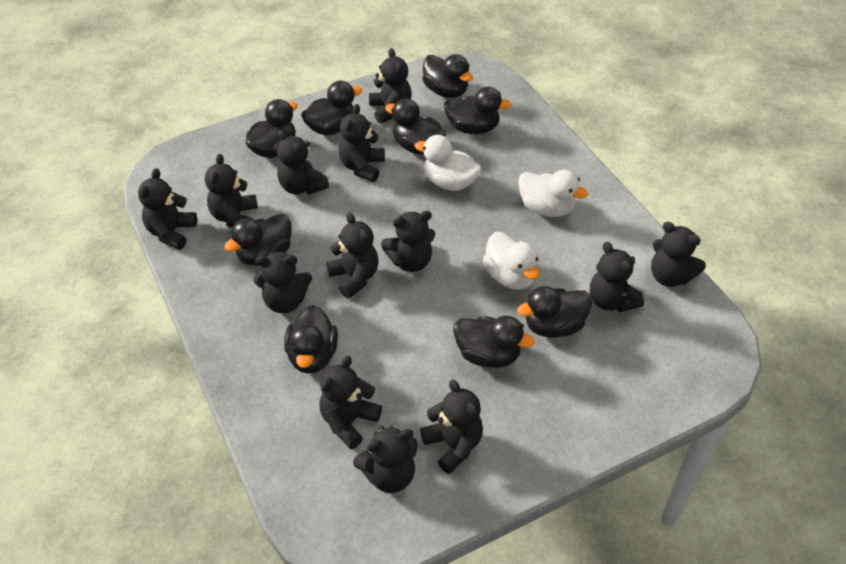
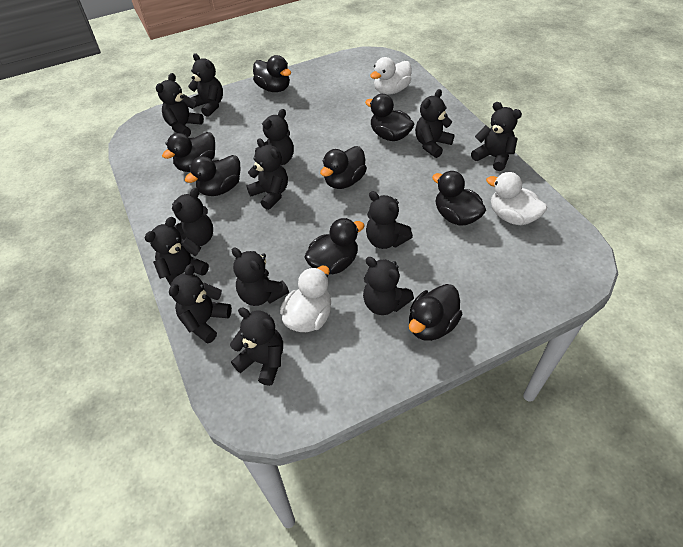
black duck: [224,214,292,266] [245,99,298,158] [284,305,338,374] [301,81,362,135] [385,98,446,154] [422,54,473,98] [444,87,511,134] [453,316,535,368] [517,286,592,338] = 9 -> [162,132,215,172] [184,155,240,196] [253,55,291,92] [304,218,365,274] [320,146,367,189] [365,94,414,141] [409,284,462,341] [432,171,486,226] = 8

